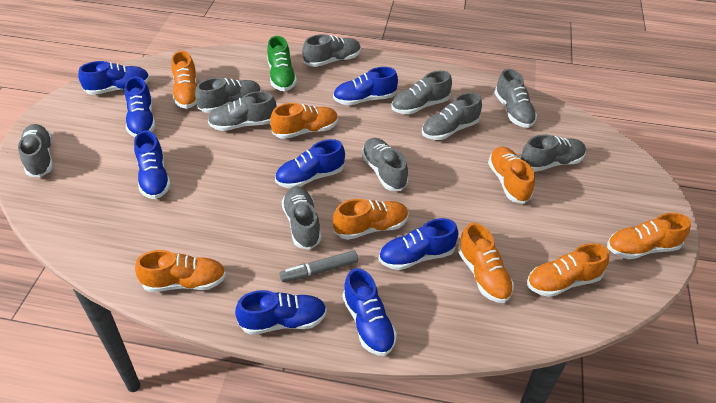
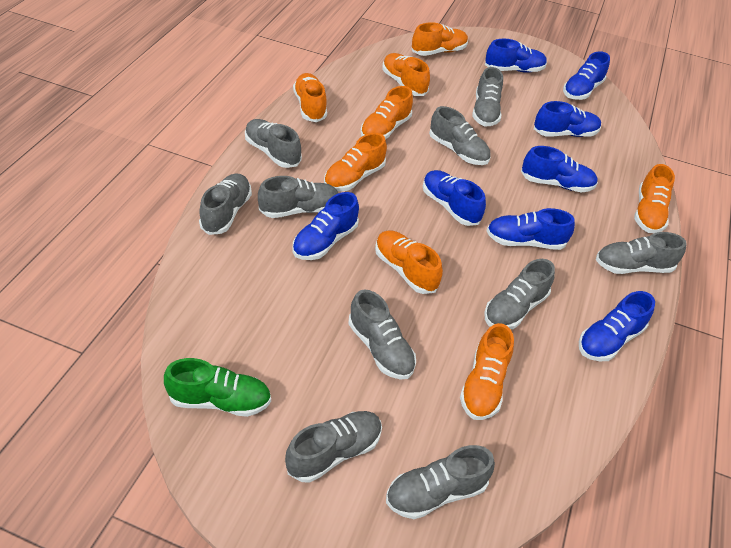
grey marker: [280,250,358,282] = 1 -> none = 0

